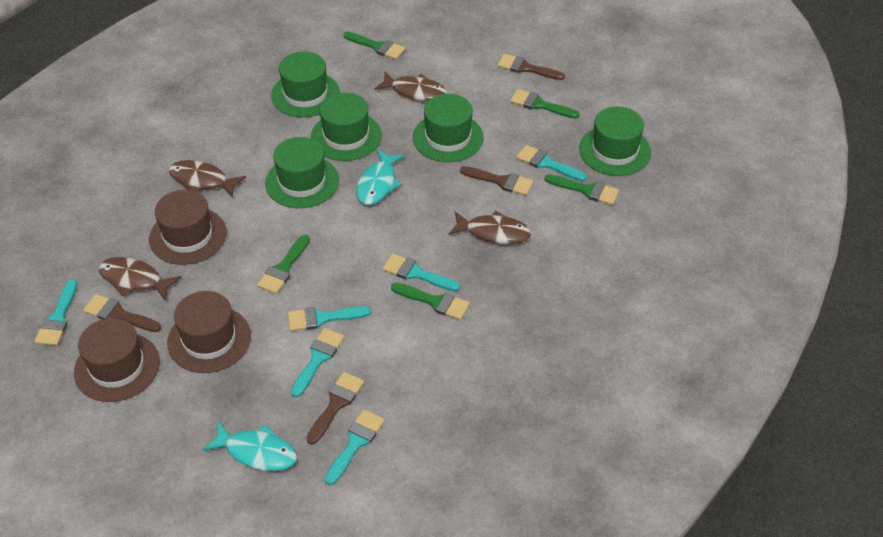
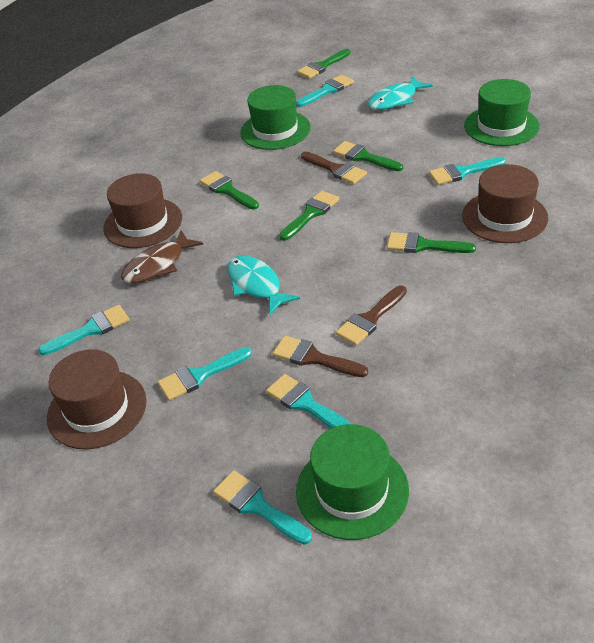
brown brush: [83,294,161,332] [306,372,364,445] [460,166,533,196] [497,54,565,80] = 4 -> [272,336,368,377] [301,151,367,184] [336,285,407,346] = 3
brown fish: [98,257,182,301] [169,160,246,197] [374,71,447,101] [448,211,531,244] = 4 -> [121,230,203,284] = 1
green hat: [265,137,339,208] [271,52,340,117] [311,92,382,161] [413,94,484,162] [579,107,651,176] = 5 -> [240,85,311,150] [296,424,409,540] [464,79,539,146] = 3

